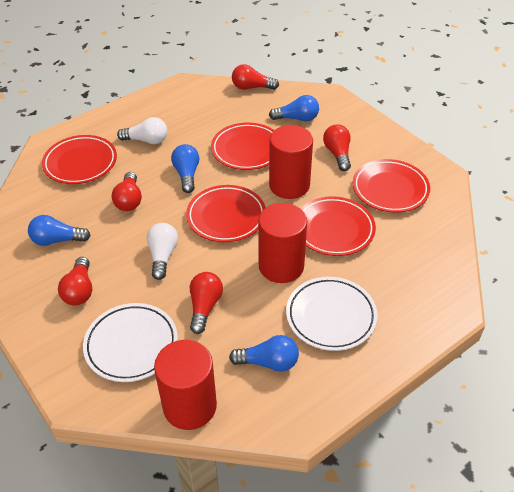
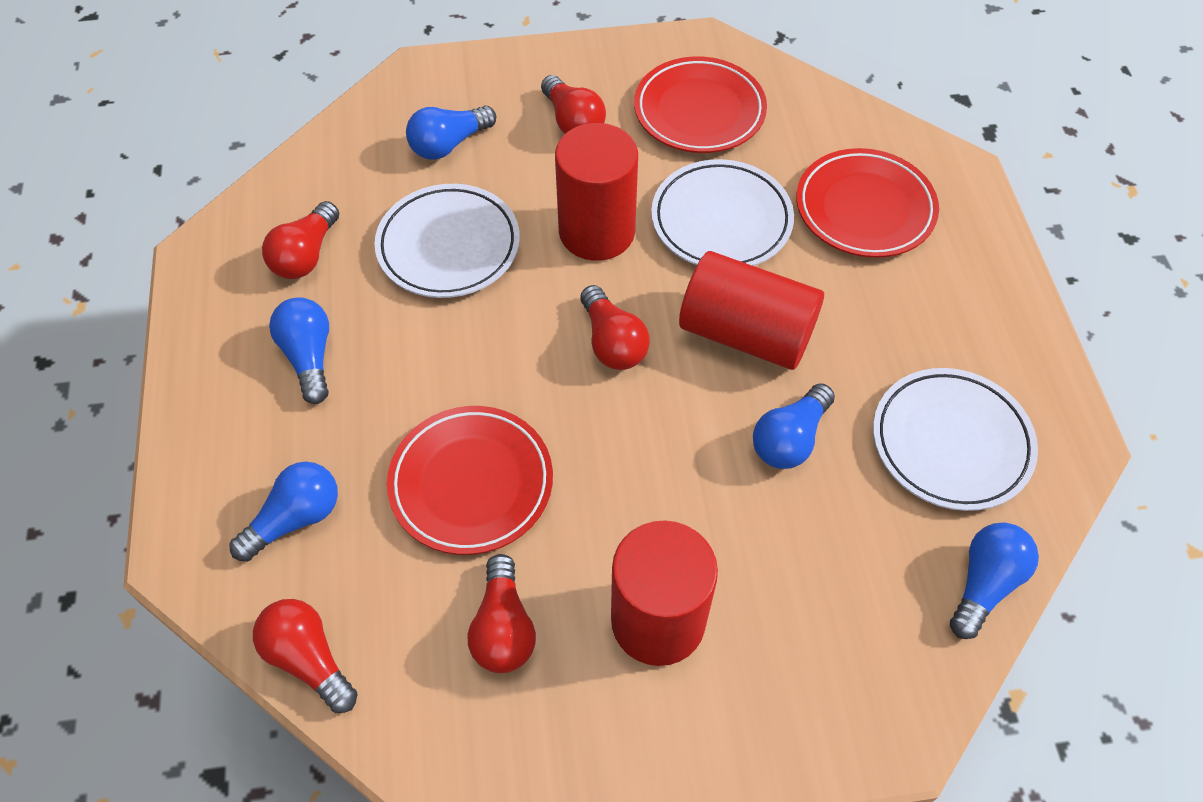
blue light bulb: [28,215,91,246] [171,144,199,193] [229,335,299,372] [269,95,319,121] = 4 -> [229,462,338,562] [269,297,329,404] [406,106,496,160] [753,383,835,469] [950,522,1039,639] = 5
red plate: [42,135,117,184] [186,185,266,242] [211,122,274,170] [300,196,376,256] [353,159,430,213] = 5 -> [387,406,553,555] [634,57,767,153] [796,148,939,258] = 3
white light bulb: [117,117,167,144] [147,223,178,280] = 2 -> none = 0
white plate: [83,303,178,382] [286,277,378,351] = 2 -> [374,184,520,298] [651,159,794,266] [873,368,1038,511] = 3

